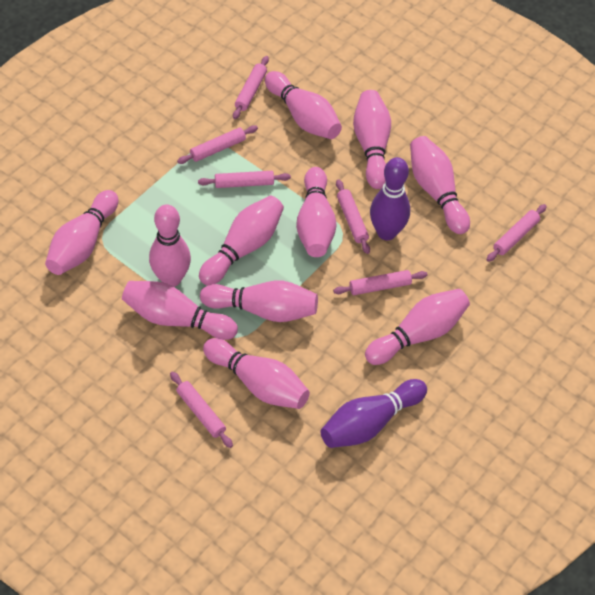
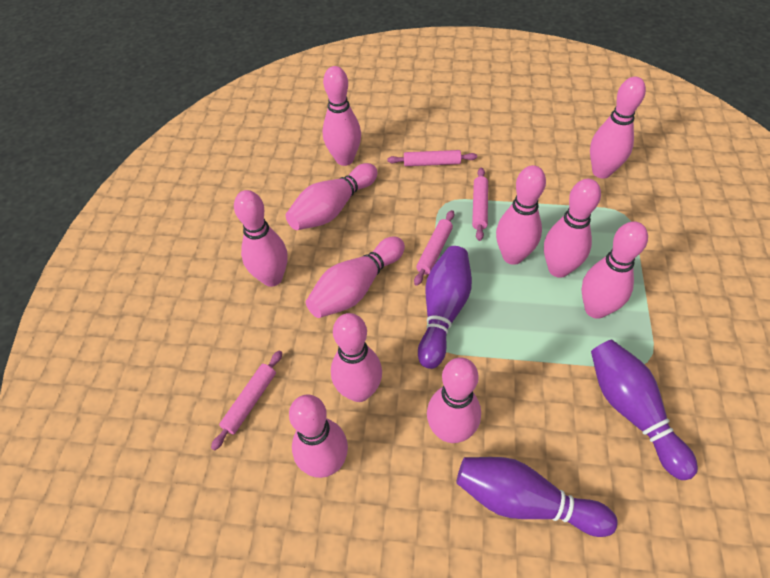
pink rolling pin: [170,372,233,448] [177,125,258,164] [198,171,291,188] [233,56,269,119] [333,270,428,295] [336,179,370,254] [487,204,547,262] = 7 -> [211,350,282,451] [387,150,477,166] [414,210,454,286] [472,168,488,241] = 4
purple bowling pin: [320,379,427,448] [370,157,410,240] = 2 -> [418,246,472,369] [456,457,617,537] [591,340,698,480] = 3

